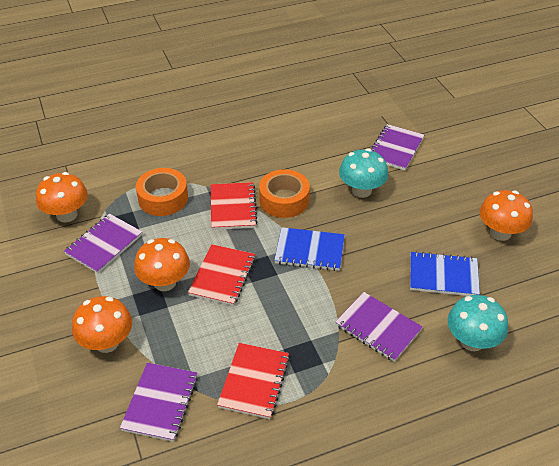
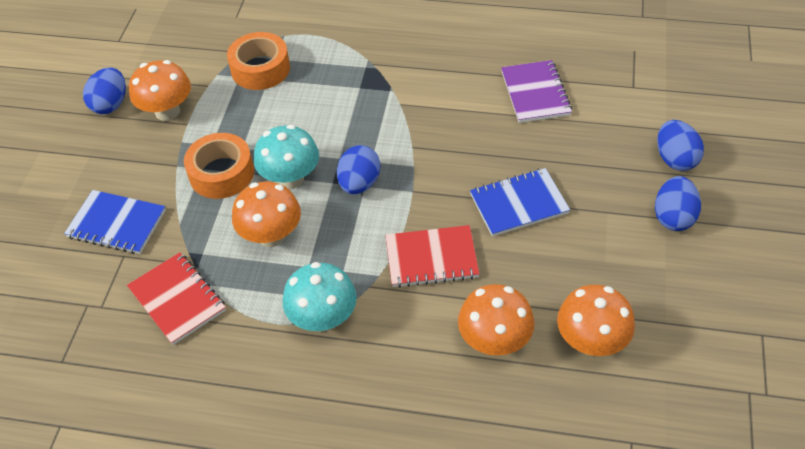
blue egg: none = 0 -> [83,67,126,114] [337,145,380,194] [655,176,701,231] [657,120,704,171] = 4
purple notebook: [64,214,142,274] [120,363,198,442] [335,292,423,362] [371,124,424,171] = 4 -> [501,60,572,123] = 1
red notebook: [188,244,255,306] [211,182,258,230] [217,343,290,419] = 3 -> [127,252,226,345] [385,225,479,288] = 2

